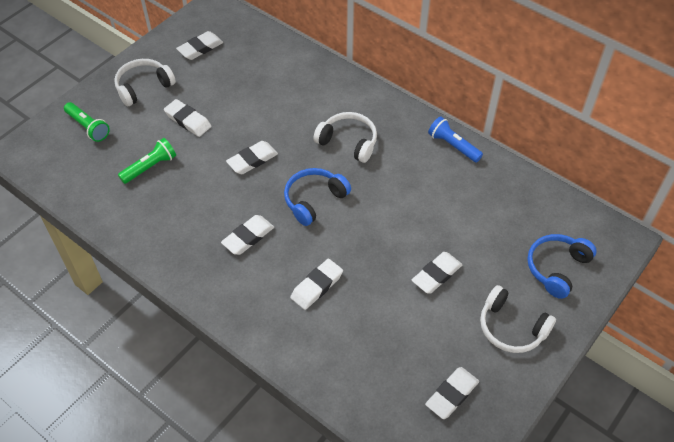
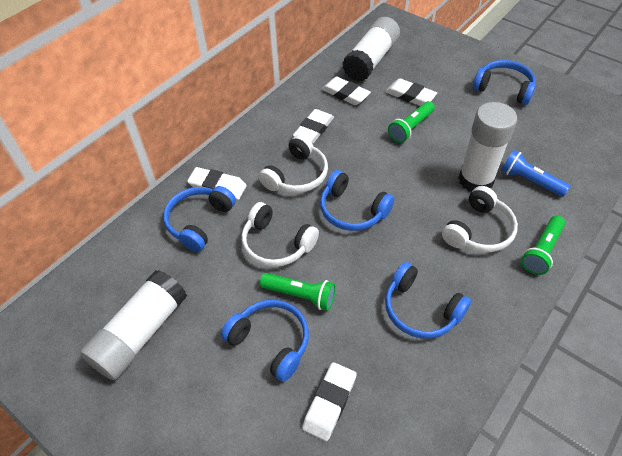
blue headphones: [284,168,351,226] [527,234,597,299] = 2 -> [163,186,236,252] [221,300,309,382] [320,170,394,231] [385,262,471,339] [473,60,536,105] = 5
green flashlight: [64,102,110,142] [118,138,176,184] = 2 -> [260,273,336,311] [388,101,435,143] [521,216,565,275] = 3
white eraser: [164,99,211,137] [176,31,223,60] [221,215,274,255] [226,141,278,174] [290,259,343,310] [412,252,462,294] [425,367,479,419] = 7 -> [187,167,247,200] [293,109,334,144] [302,362,357,441] [322,77,371,105] [385,79,437,106] = 5
white glue stick: none = 0 -> [80,270,187,380] [342,17,400,82] [458,102,517,192] = 3

